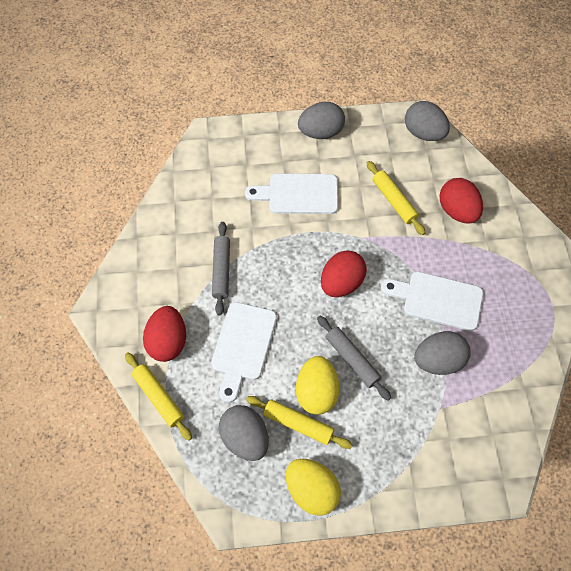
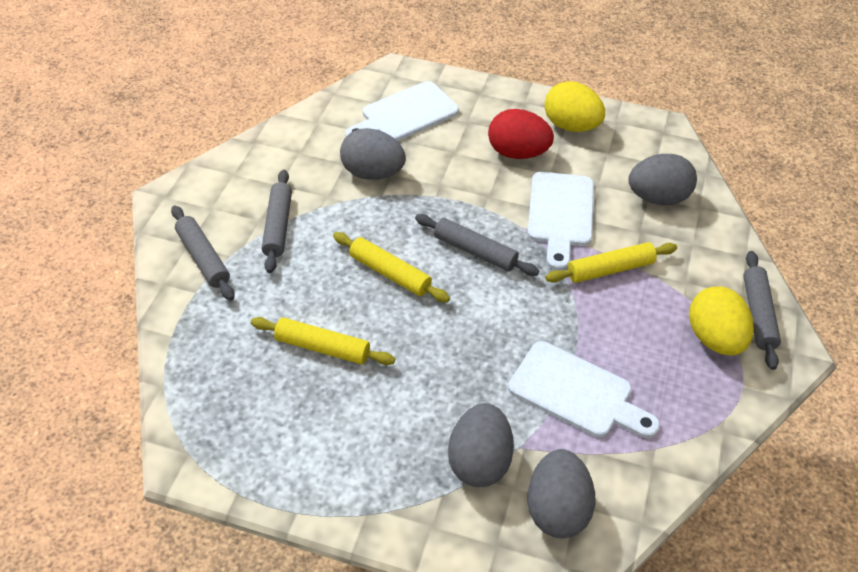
grey rolling pin: [212,222,230,316] [317,316,391,400] = 2 -> [171,205,235,301] [262,170,292,273] [415,214,539,276] [743,251,781,370] = 4
red egg: [143,306,186,362] [321,250,367,297] [440,178,483,224] = 3 -> [488,109,554,159] = 1

